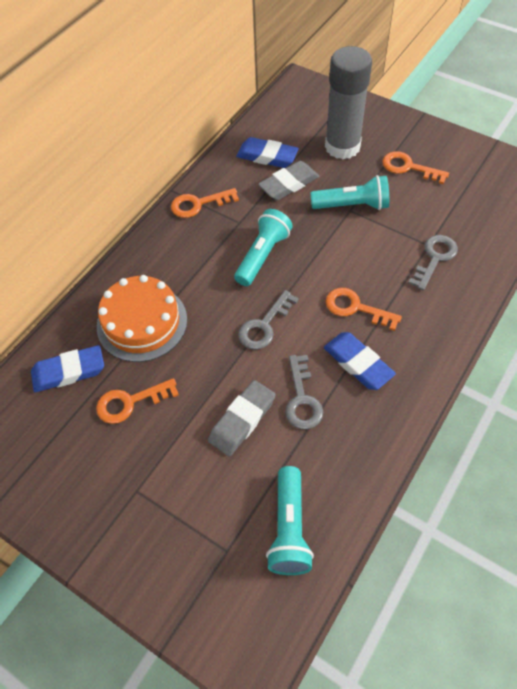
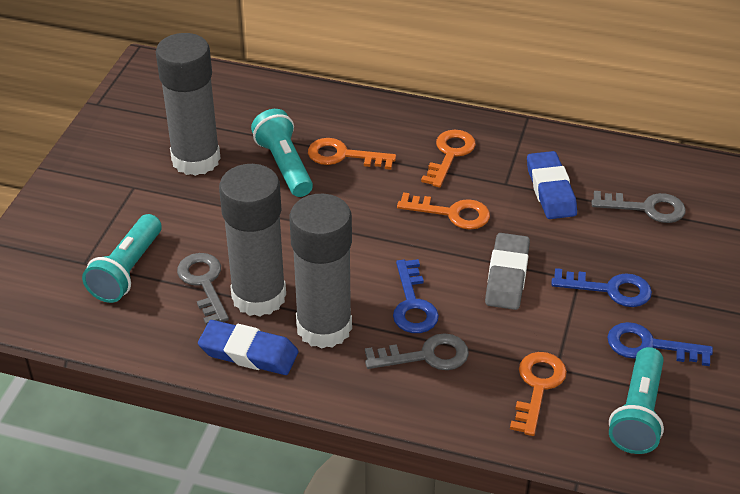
blue eraser: [31,345,104,392] [236,137,299,168] [324,332,396,390] = 3 -> [198,320,298,375] [527,151,577,219] = 2
blue key: none = 0 -> [393,259,439,333] [551,268,652,307] [607,322,713,366] = 3
grey eraser: [208,380,276,456] [258,161,319,200] = 2 -> [485,233,530,310] = 1
grey glue stick: [325,46,372,159] = 1 -> [156,33,221,176] [219,164,286,317] [289,194,352,349] = 3
orange cake: [97,275,187,362] = 1 -> none = 0

